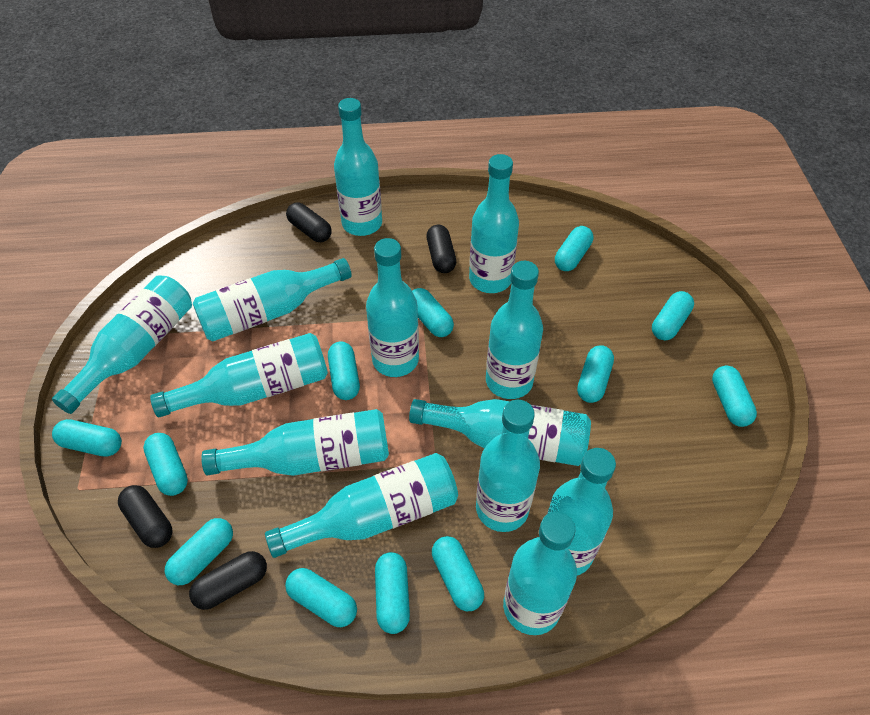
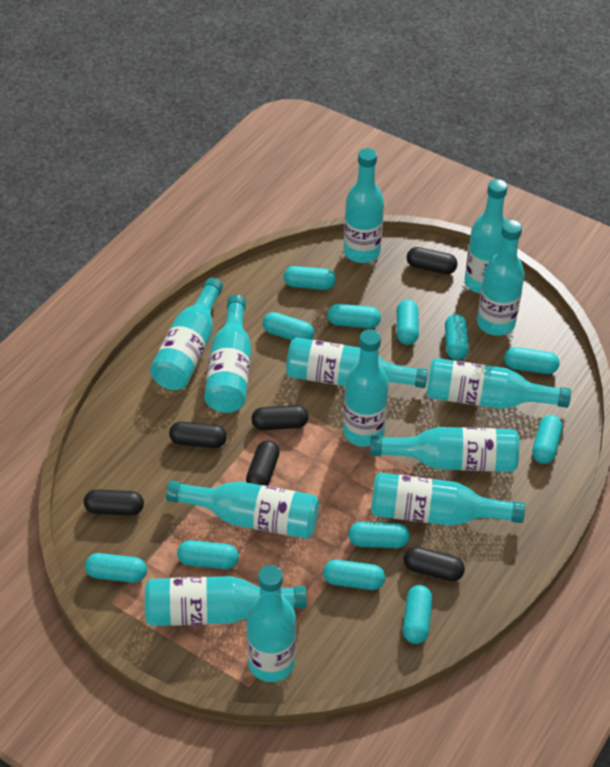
black capsule: [118,485,172,548] [189,551,267,610] [286,203,332,242] [426,225,456,273] = 4 -> [84,489,144,516] [169,421,227,448] [246,440,280,486] [251,405,308,430] [404,547,465,581] [407,247,458,274] = 6

